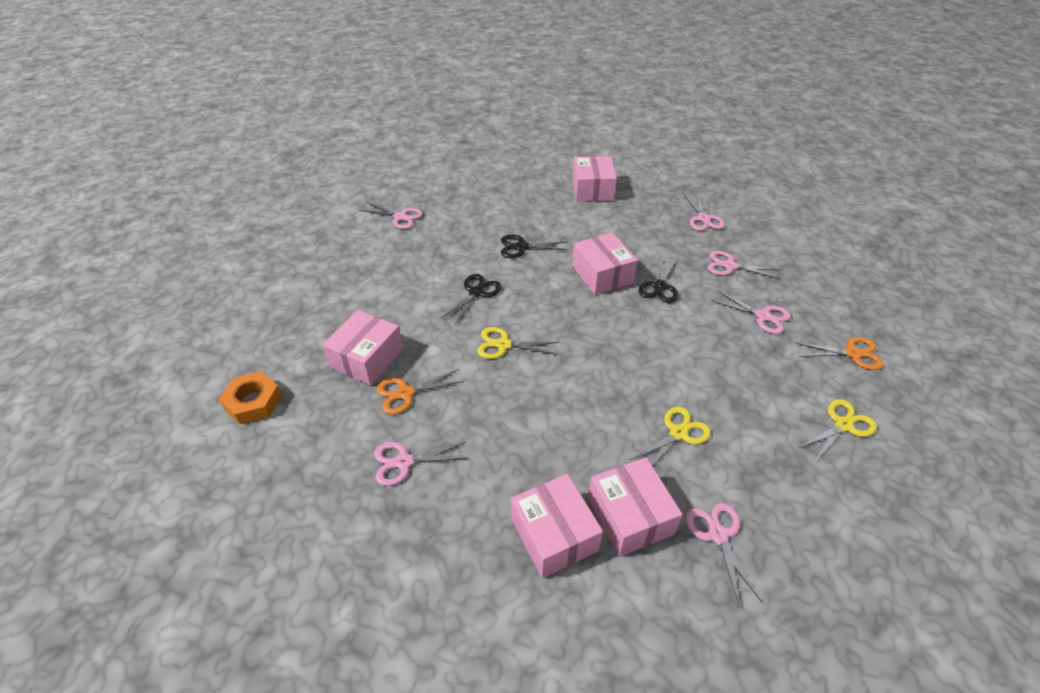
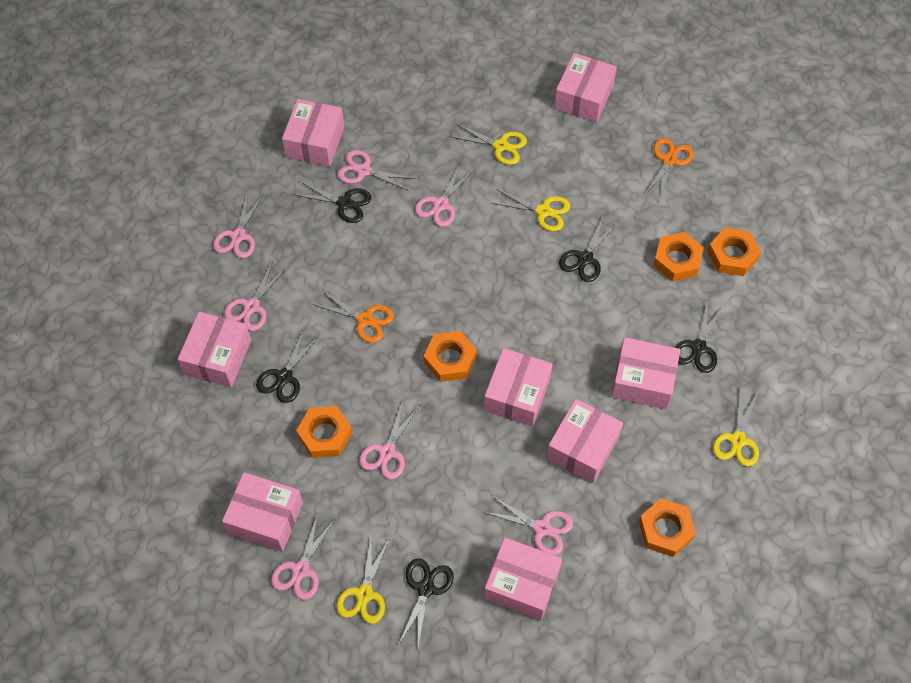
black scissors: [442,274,502,325] [501,235,568,258] [639,255,678,303] = 3 -> [256,328,320,403] [293,181,372,223] [399,558,454,648] [559,217,617,282] [675,299,724,373] = 5
orange nut: [219,371,282,424] = 1 -> [296,406,352,458] [424,331,476,382] [639,498,696,557] [653,232,704,282] [707,228,761,276] = 5
pink box: [322,310,403,385] [511,474,603,578] [572,156,617,201] [572,232,638,295] [588,457,682,557] = 5 -> [178,312,251,387] [222,472,303,551] [282,99,344,167] [484,348,553,427] [484,537,562,620] [546,399,623,483] [554,53,617,122] [611,337,680,409] = 8
pink scissors: [359,202,423,229] [374,442,467,486] [683,194,725,231] [685,503,762,607] [708,251,780,279] [711,290,791,334] = 6 -> [213,192,264,258] [224,261,288,331] [271,513,335,600] [337,150,416,191] [359,401,419,479] [415,164,475,227] [484,495,573,555] = 7
yellow scissors: [477,327,558,359] [630,407,711,466] [798,399,877,462] = 3 -> [336,538,390,624] [450,124,527,165] [492,189,570,231] [713,389,759,467] = 4

